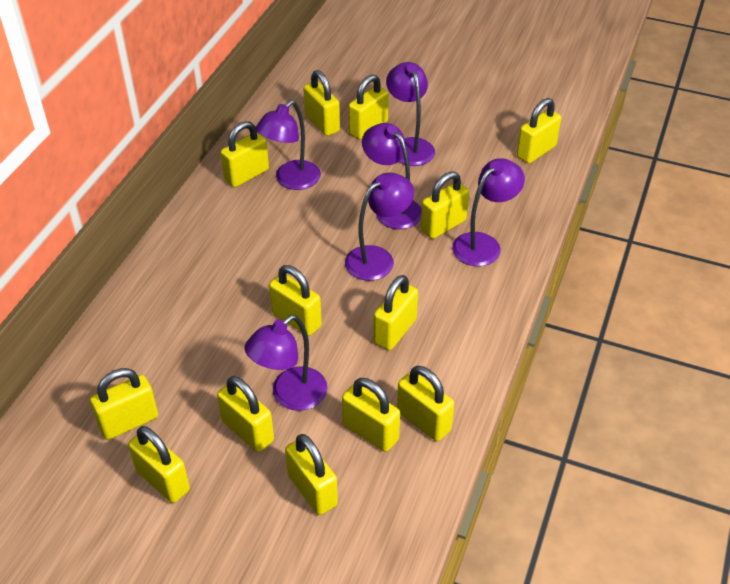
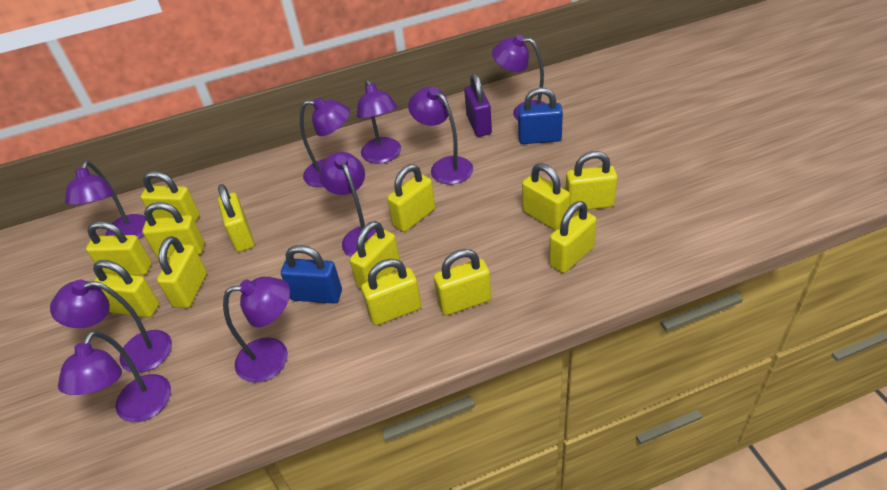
blue padlock: none = 0 -> [281,245,342,303] [518,87,563,144] = 2
purple lamp: [244,315,327,411] [255,100,321,190] [345,173,414,281] [362,123,422,229] [386,62,435,166] [452,158,525,266] = 6 -> [50,280,172,373] [58,331,171,422] [65,161,146,239] [223,277,290,383] [300,97,350,187] [319,152,376,257] [357,79,401,164] [408,87,473,184] [492,35,547,121] = 9
purple padlock: none = 0 -> [464,73,492,137] = 1

